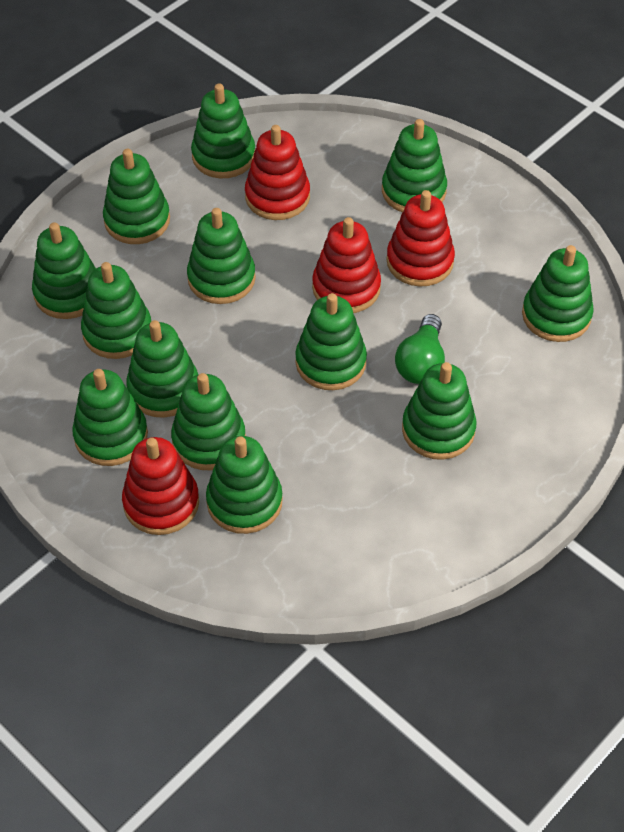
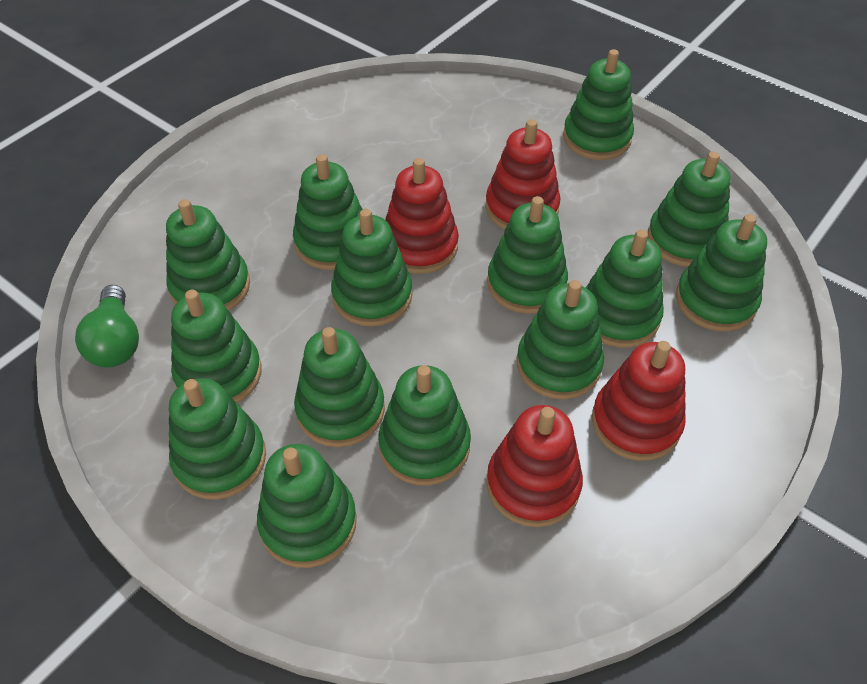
green stacking toy: [32,222,96,319] [72,369,148,466] [81,262,151,359] [103,149,170,244] [126,320,198,418] [171,373,246,470] [187,208,256,304] [191,84,255,178] [206,436,283,534] [295,293,367,390] [382,119,447,213] [402,362,477,460] [522,245,594,342] = 13 -> [166,199,250,311] [169,378,266,500] [171,290,262,403] [257,444,357,568] [293,154,362,270] [294,327,385,447] [331,209,412,326] [379,365,471,486] [487,196,568,314] [517,280,604,399] [563,49,634,160] [585,230,664,348] [648,151,731,267] [676,214,767,332] = 14

